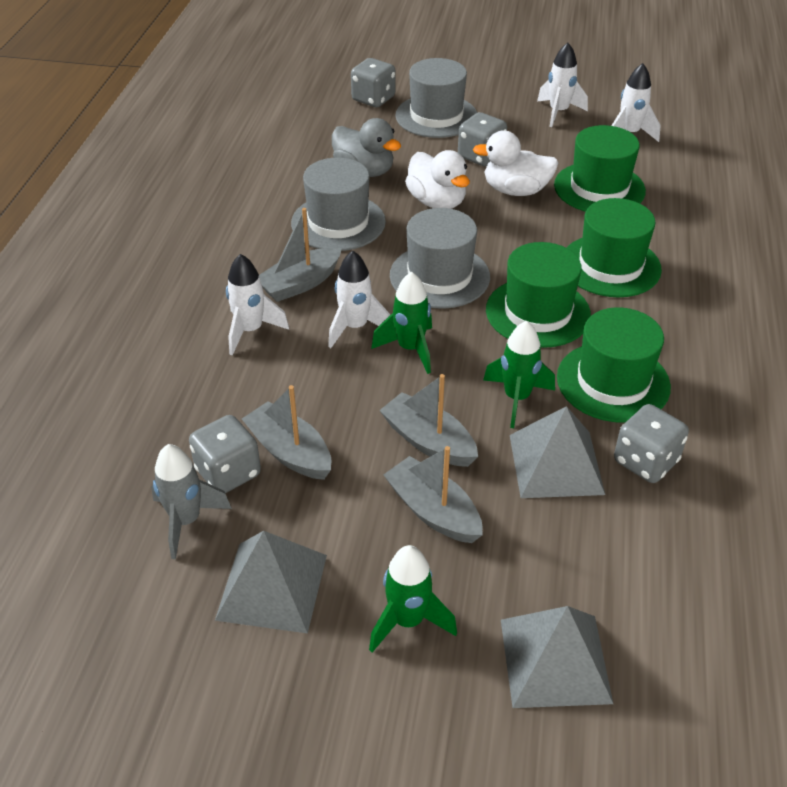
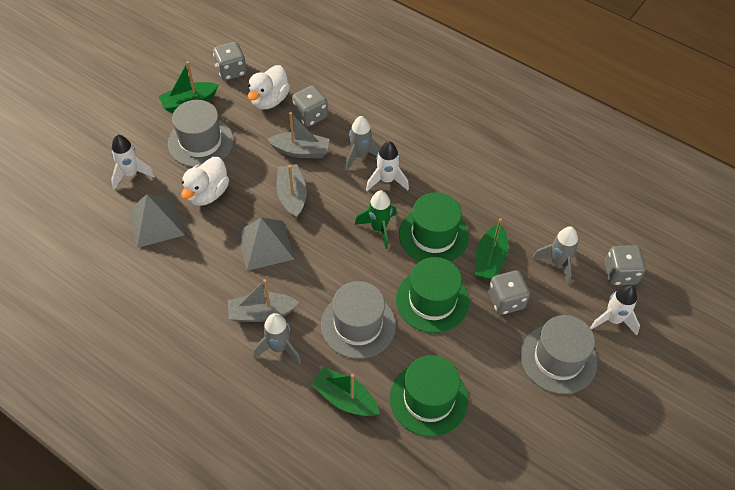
green boat: none = 0 -> [159,61,219,113] [311,367,380,416] [475,218,509,281] = 3
green hat: [486,242,591,348] [554,125,646,212] [557,307,671,422] [567,198,662,297] = 4 -> [390,355,468,437] [396,257,469,333] [399,192,469,262] = 3
green rocket: [369,545,457,652] [371,272,432,374] [483,321,555,428] = 3 -> [355,190,397,249] = 1
grey boat: [242,385,331,480] [259,208,341,302] [379,374,478,467] [383,446,483,543] = 4 -> [228,279,299,322] [267,112,330,158] [276,164,307,219] = 3
grey duck: [332,118,401,177] = 1 -> none = 0
grey pyramid: [215,531,327,633] [501,606,613,708] [510,406,605,498] = 3 -> [128,194,185,248] [237,217,294,271] = 2
grey rocket: [151,444,232,559] = 1 -> [253,313,301,364] [345,116,381,171] [532,226,578,285] = 3
white rocket: [226,254,289,356] [328,251,390,348] [537,43,588,127] [611,63,661,142] = 4 -> [111,135,155,190] [366,141,409,191] [590,285,640,335] = 3

